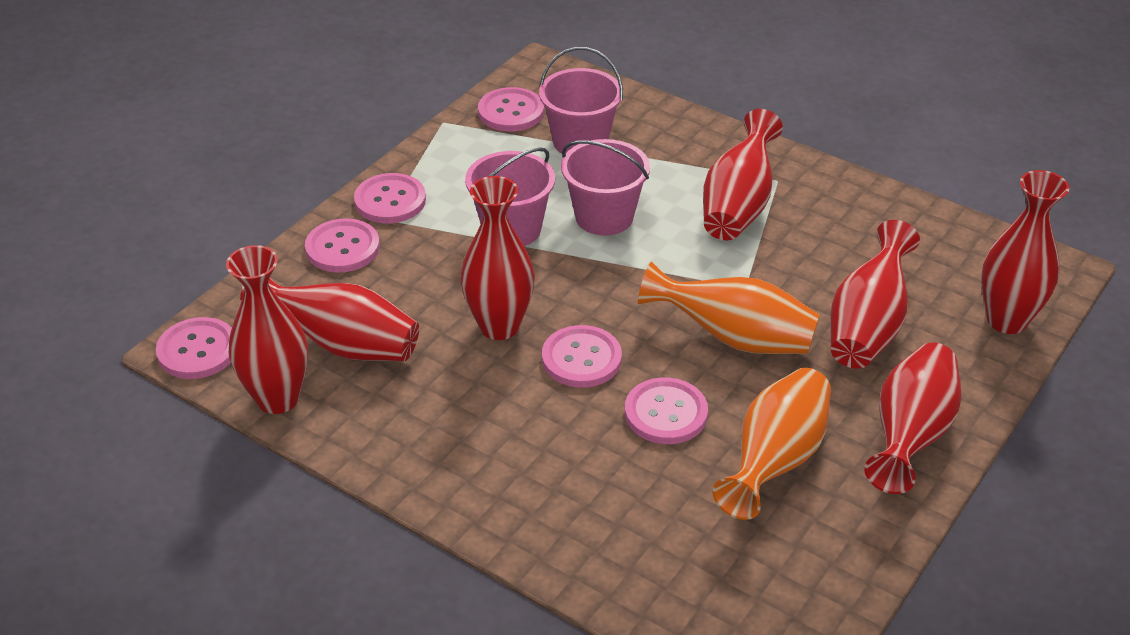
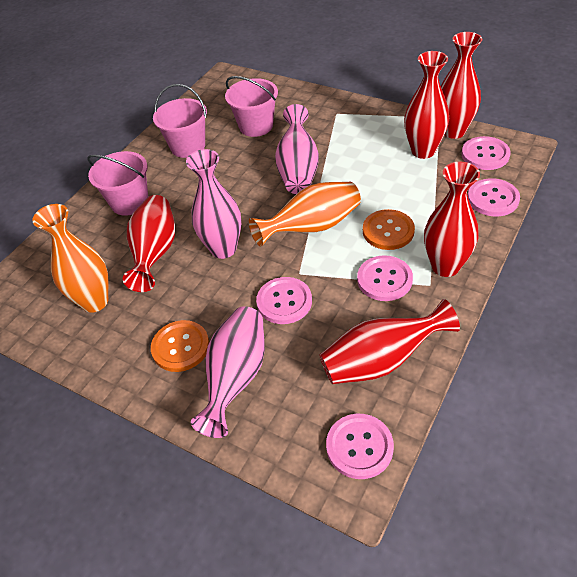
orange button: none = 0 -> [151,320,209,372] [363,209,415,250] = 2
pink button: [156,317,232,379] [305,218,380,272] [354,173,426,224] [478,87,544,132] [542,325,622,388] [625,377,708,444] = 6 -> [256,277,312,324] [326,414,394,479] [357,255,413,301] [461,136,511,170] [468,178,520,216] = 5
pink vase: none = 0 -> [186,149,242,259] [191,306,265,438] [275,104,319,194] = 3
red vase: [226,245,308,414] [240,278,419,361] [460,176,535,340] [703,109,783,240] [830,220,920,369] [864,343,961,494] [981,170,1070,334] = 7 -> [123,195,175,292] [319,299,460,384] [404,51,449,159] [424,162,480,277] [441,32,482,139] = 5

